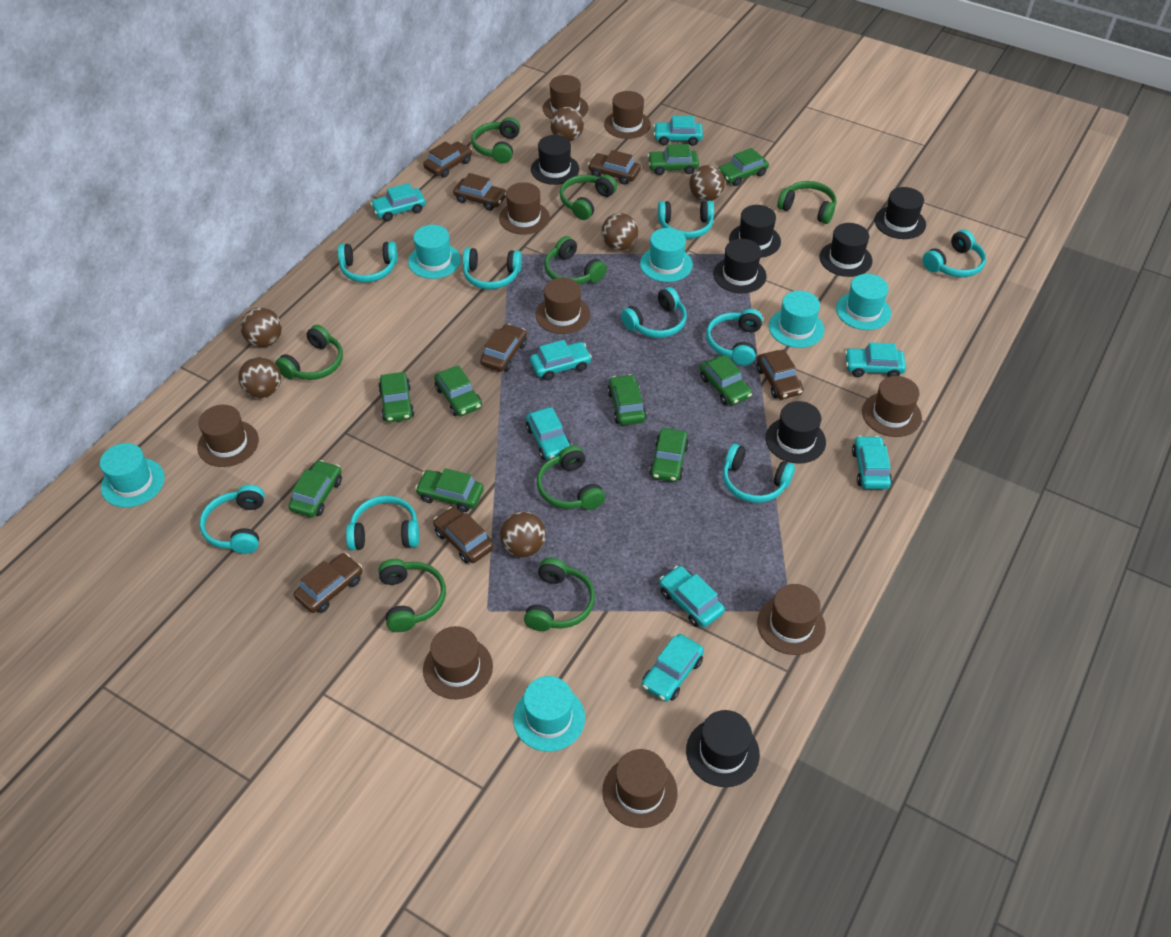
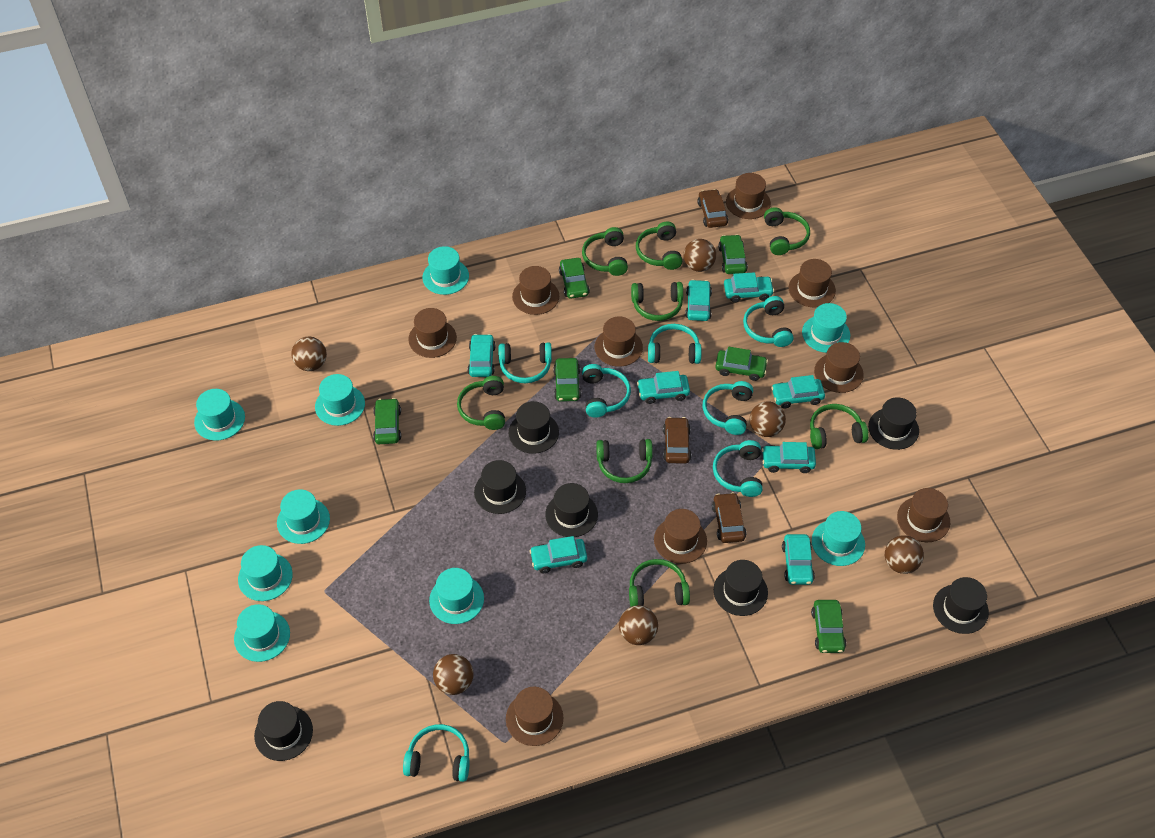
brown car: [294,553,362,613] [423,141,472,178] [433,507,494,564] [453,173,506,211] [480,324,527,372] [588,150,641,185] [757,349,803,399] = 7 -> [663,417,691,464] [697,189,728,228] [712,492,746,543] = 3
green car: [288,460,342,518] [378,372,414,422] [415,468,484,512] [434,365,482,416] [607,374,647,425] [648,144,699,175] [649,428,689,482] [700,355,752,405] [718,148,769,186] = 9 -> [373,398,401,444] [553,358,581,402] [559,258,590,299] [715,347,768,381] [718,234,748,274] [811,600,846,653] = 6
turquoise hat: [100,443,165,507] [408,225,461,279] [513,676,585,752] [640,228,693,282] [769,291,824,348] [836,274,891,330] = 6 -> [194,389,245,441] [234,604,290,662] [238,545,293,601] [277,489,330,544] [315,374,365,426] [423,246,469,295] [429,568,484,624] [802,303,850,353] [812,511,865,566] = 9
turquoise headphones: [199,485,265,554] [338,241,398,283] [346,496,419,550] [462,248,522,289] [621,287,687,338] [658,201,714,239] [706,309,763,366] [723,444,795,503] [922,229,986,277] = 9 -> [403,724,470,782] [498,342,552,383] [582,364,631,418] [648,324,702,364] [702,381,753,435] [713,440,763,497] [743,296,794,347] = 7

